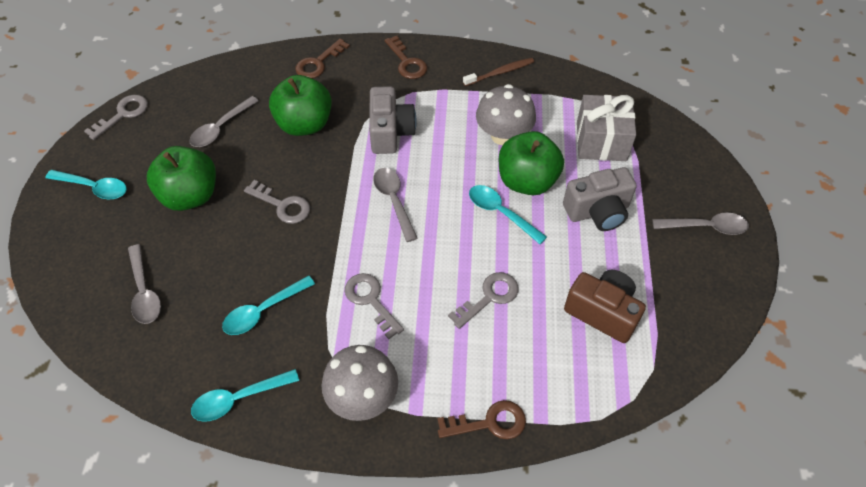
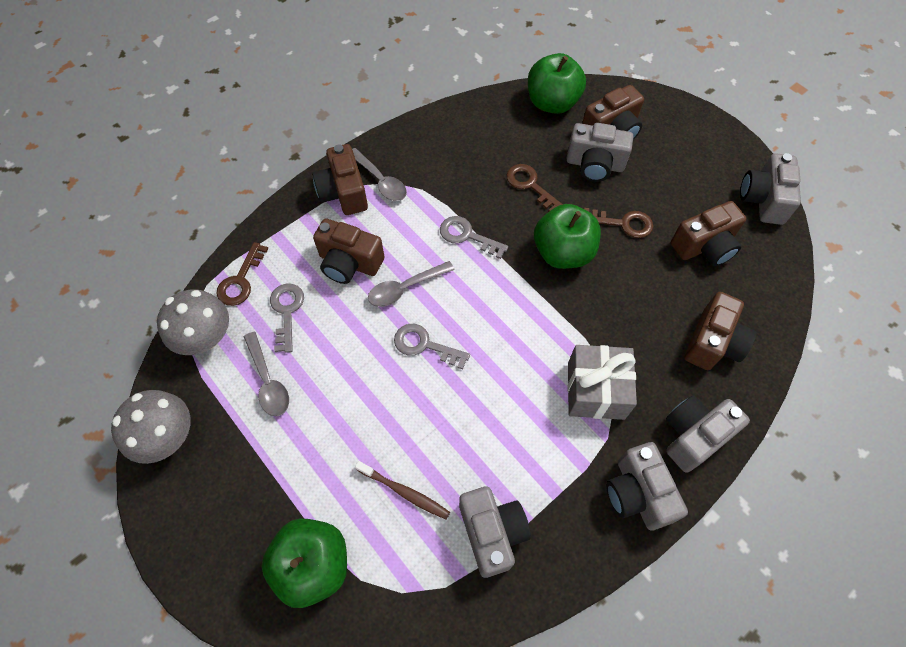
brown camera: [564,270,646,343] = 1 -> [312,144,368,215] [313,218,384,284] [582,85,644,139] [671,201,746,266] [684,292,757,370] = 5
grey camera: [369,86,417,154] [563,167,637,231] = 2 -> [459,487,531,578] [566,123,633,182] [606,442,688,530] [666,395,750,473] [740,153,801,225] = 5
grey key: [84,95,148,140] [244,180,310,224] [345,273,404,339] [448,272,519,329] = 4 -> [270,283,304,353] [394,324,470,369] [440,216,508,259] = 3
grey spoon: [128,244,161,324] [189,96,259,147] [373,168,418,242] [652,213,749,235] = 4 -> [244,332,289,416] [352,148,407,201] [368,261,455,307] = 3
turquoise spoon: [45,170,127,199] [191,369,299,422] [222,275,315,335] [469,185,547,244] = 4 -> none = 0

